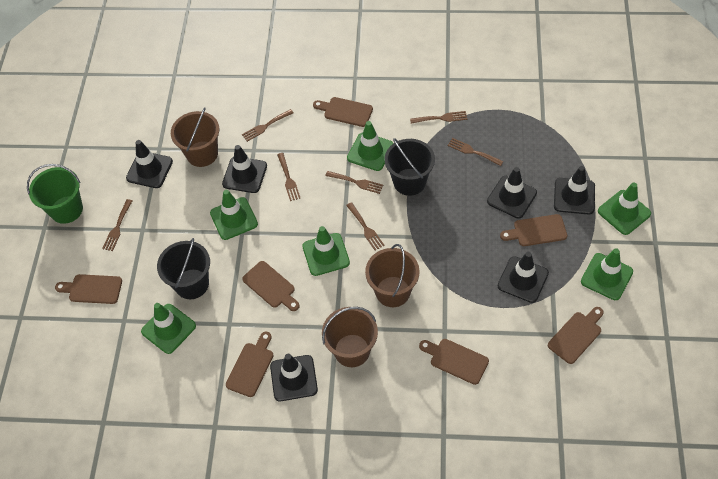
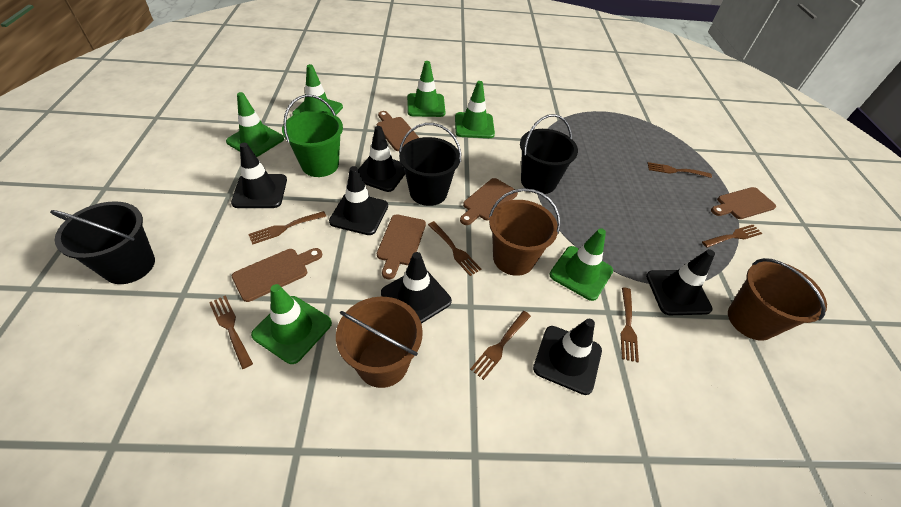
black bucket: [157,238,210,299] [385,138,435,196] = 2 -> [50,201,155,284] [399,123,461,206] [520,114,578,194] = 3
brown cutting board: [55,274,122,304] [226,332,274,397] [242,261,300,311] [313,97,373,127] [419,339,489,385] [500,214,567,246] [548,307,604,364] = 7 -> [232,248,322,302] [377,111,419,151] [377,214,426,279] [460,178,518,225] [711,187,776,219] = 5

